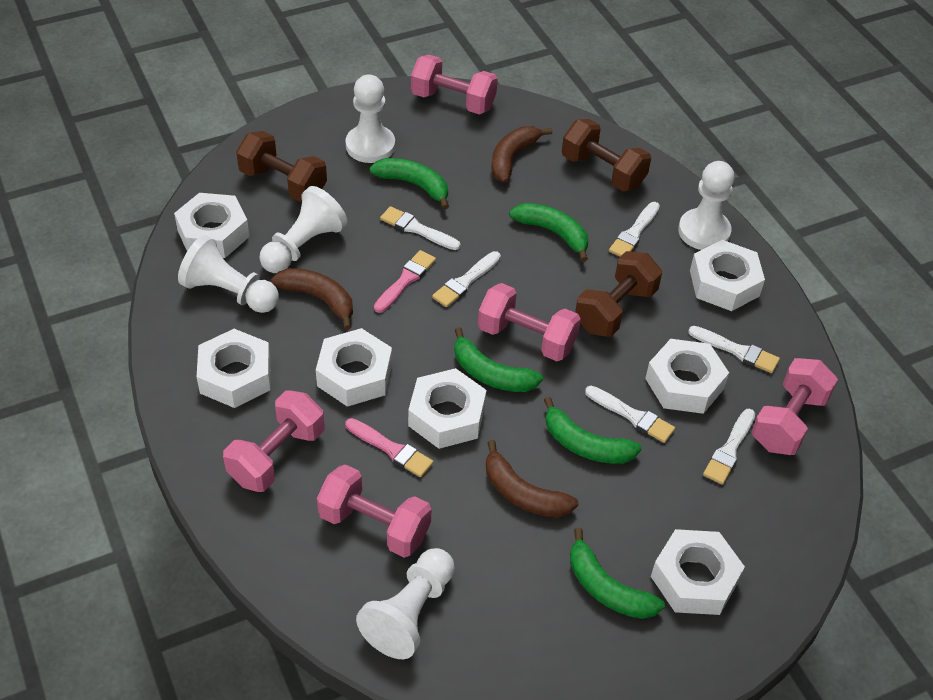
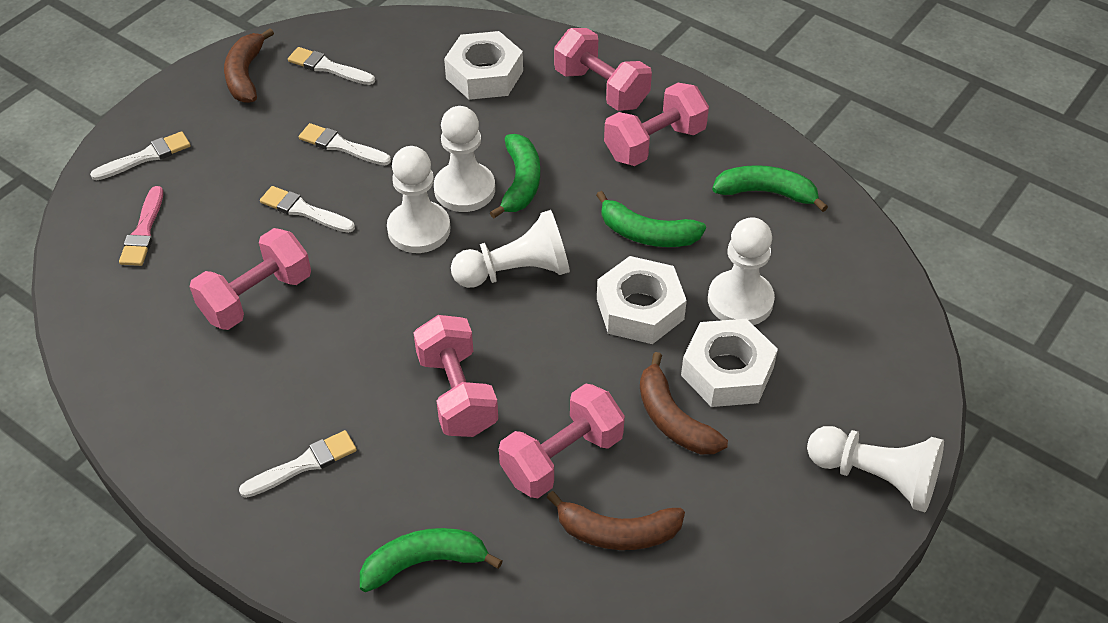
brown dumbbell: [236,131,327,202] [562,119,651,191] [575,251,662,337] = 3 -> none = 0
green banana: [369,158,449,209] [454,327,543,392] [509,203,588,262] [544,397,642,464] [570,528,665,619] = 5 -> [360,528,503,592] [490,134,540,218] [596,191,706,247] [712,165,828,212] = 4
pink brush: [346,418,434,477] [374,250,436,313] = 2 -> [119,186,163,266] = 1
white brush: [380,206,460,250] [432,251,501,307] [585,386,675,443] [609,202,660,257] [688,326,780,373] [703,409,755,485] = 6 -> [90,131,191,181] [239,430,357,498] [260,186,355,233] [288,47,375,85] [299,123,391,165] = 5
white nut: [174,193,250,258] [197,329,271,408] [316,328,392,407] [408,368,486,449] [645,339,729,414] [651,529,745,615] [690,240,765,311] = 7 -> [444,31,523,100] [597,256,687,344] [681,319,778,407] = 3

